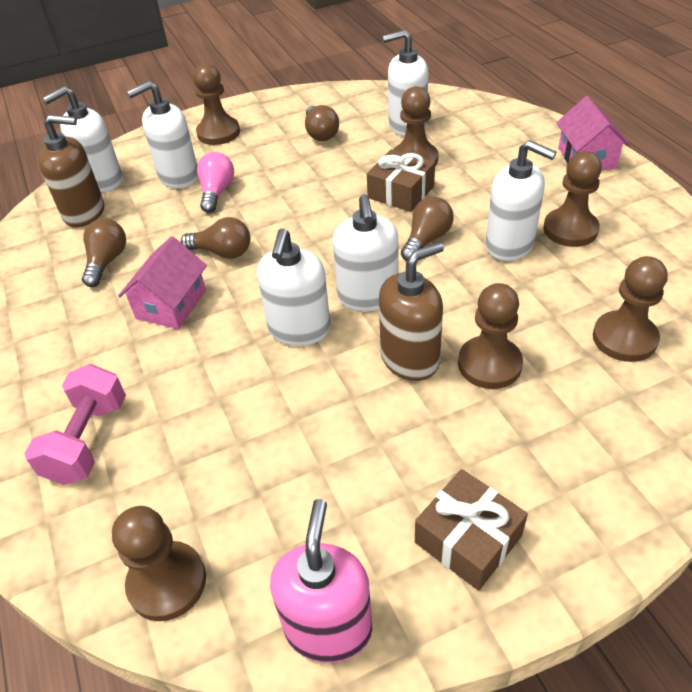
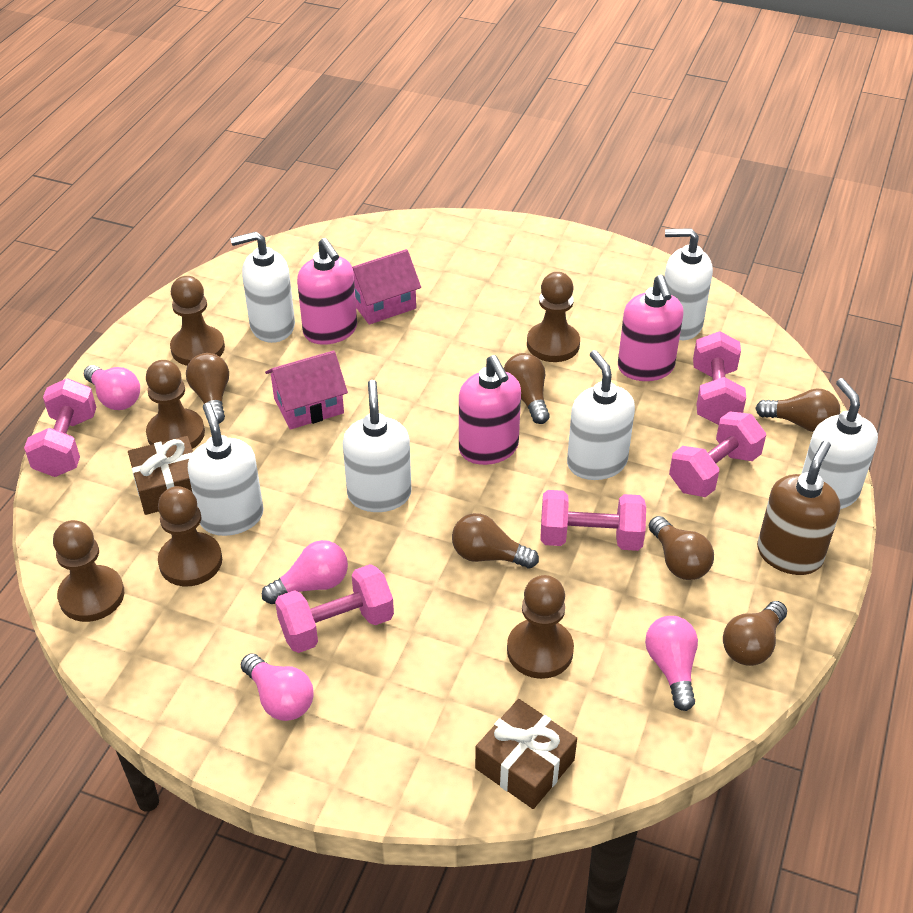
brown light bulb: [82,219,126,287] [181,217,250,259] [305,105,339,141] [401,197,454,261] = 4 -> [186,353,229,424] [452,513,539,569] [504,353,550,424] [649,516,714,580] [723,601,787,666] [755,388,840,432] = 6
brown soap dispenser: [38,115,104,227] [379,242,444,381] = 2 -> [757,441,840,575] = 1
pink dumbbell: [24,364,126,485] = 1 -> [24,378,96,477] [275,564,394,653] [541,490,646,551] [669,411,766,497] [693,331,746,425] = 5
pink light bulb: [197,152,234,213] = 1 -> [84,365,140,410] [240,653,313,721] [262,540,348,604] [645,616,698,711] = 4
pink soap dispenser: [270,499,372,663] = 1 -> [297,238,357,345] [459,355,521,465] [618,275,684,381] = 3

